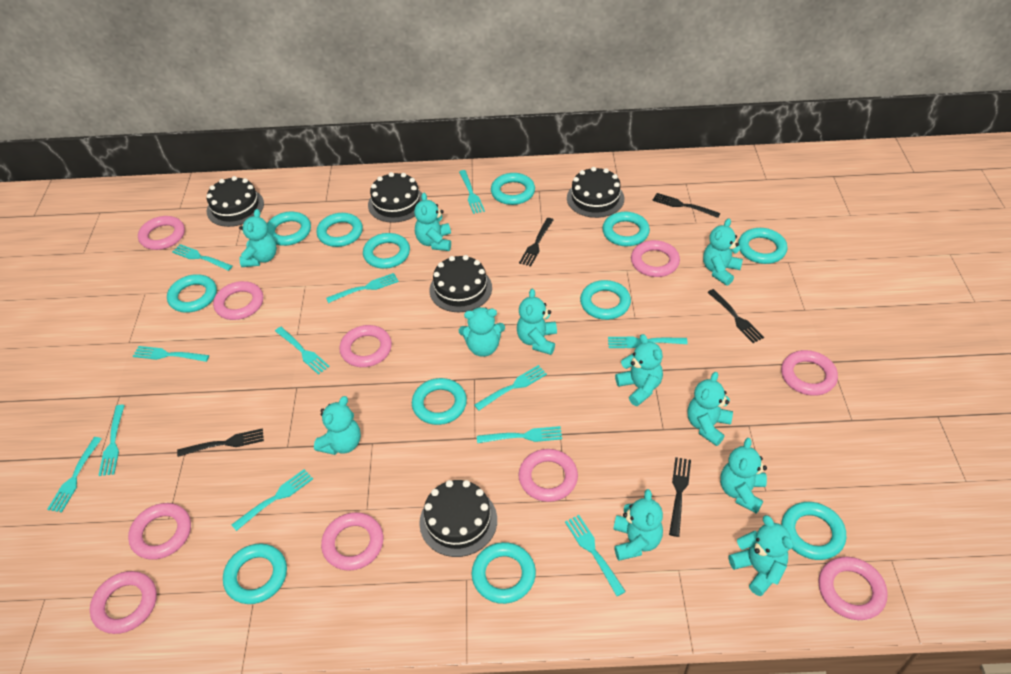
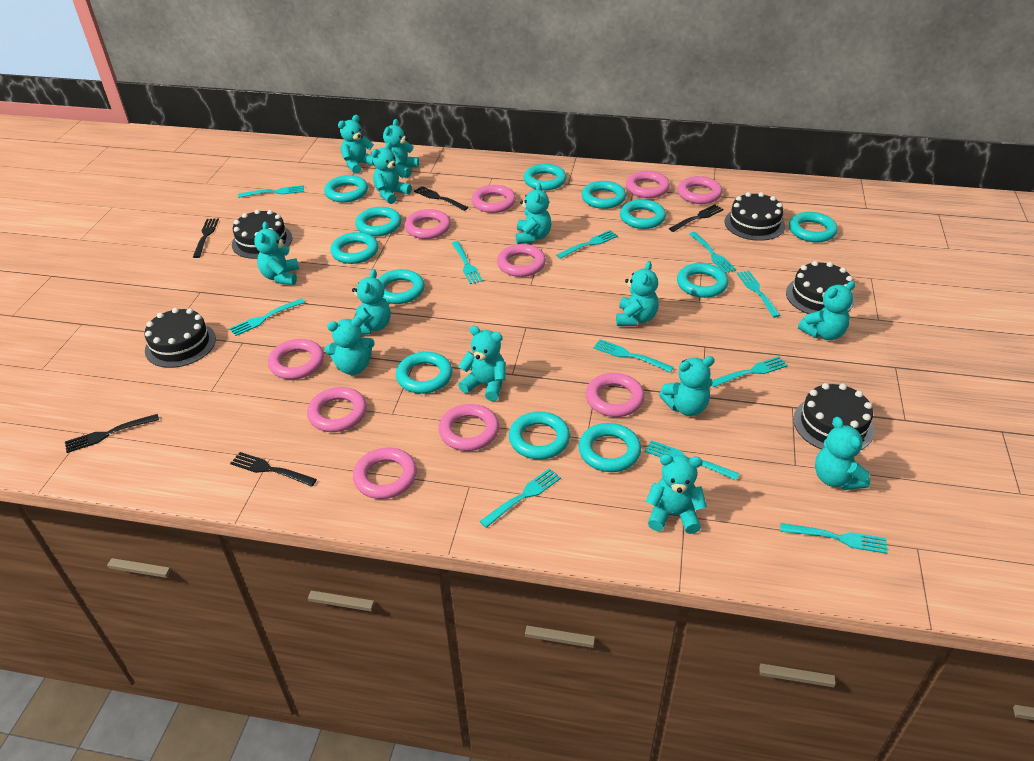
turquoise fork: [47,437,102,513] [98,405,125,476] [133,346,209,362] [172,244,233,271] [231,469,313,531] [275,327,330,375] [326,273,399,303] [459,170,485,214] [474,365,547,411] [477,426,562,443] [565,515,626,596] [608,337,688,348] = 12 -> [229,298,305,336] [238,185,304,198] [452,241,483,284] [480,468,561,528] [556,230,618,259] [593,339,674,373] [645,440,739,480] [689,232,736,273] [712,356,788,387] [737,271,781,318] [780,523,888,554] = 11
turquoise teddy bear: [239,209,277,267] [314,396,361,455] [414,193,451,251] [459,307,505,357] [517,289,557,355] [613,489,663,561] [615,334,663,406] [688,372,733,446] [703,218,743,286] [720,438,767,514] [729,515,793,596] = 11 -> [254,221,299,285] [325,317,375,375] [338,115,375,174] [352,269,391,335] [371,142,412,204] [383,119,419,178] [458,326,506,401] [516,183,552,244] [616,261,658,326] [646,454,707,534] [659,356,715,416] [798,281,855,340] [815,417,870,490] = 13

